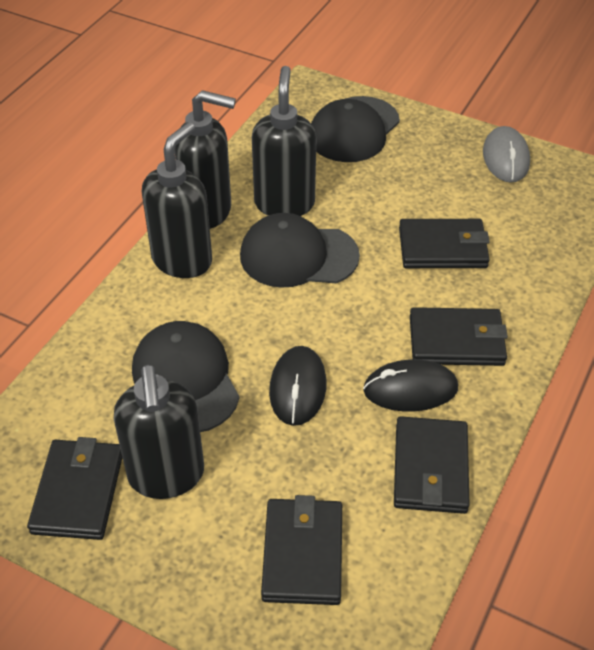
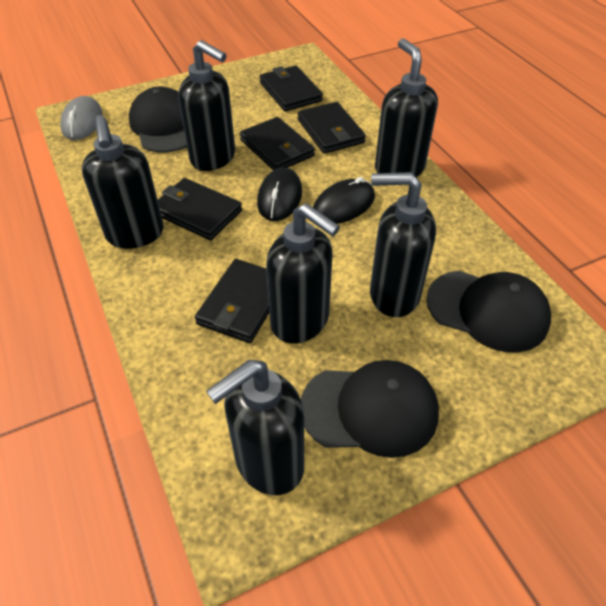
black soap dispenser: [114,365,204,499] [142,122,212,278] [175,90,236,229] [252,66,316,216] = 4 -> [82,115,164,249] [178,40,235,171] [206,360,304,495] [266,203,340,344] [370,172,436,317] [375,38,438,177] = 6

